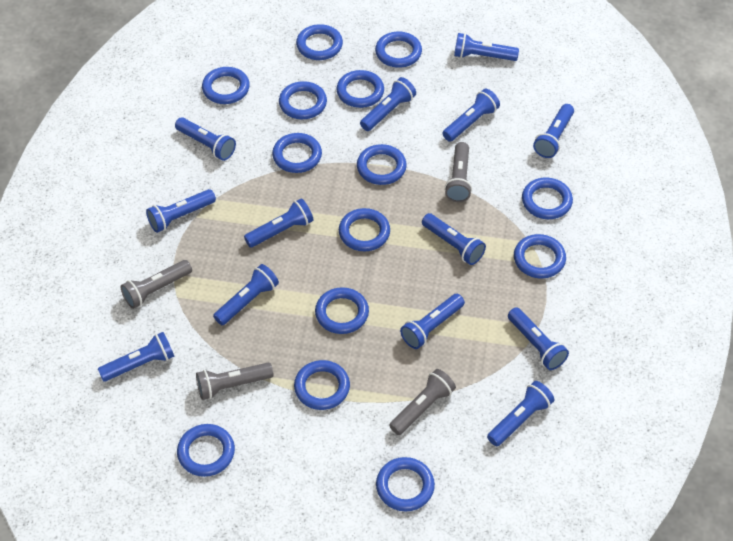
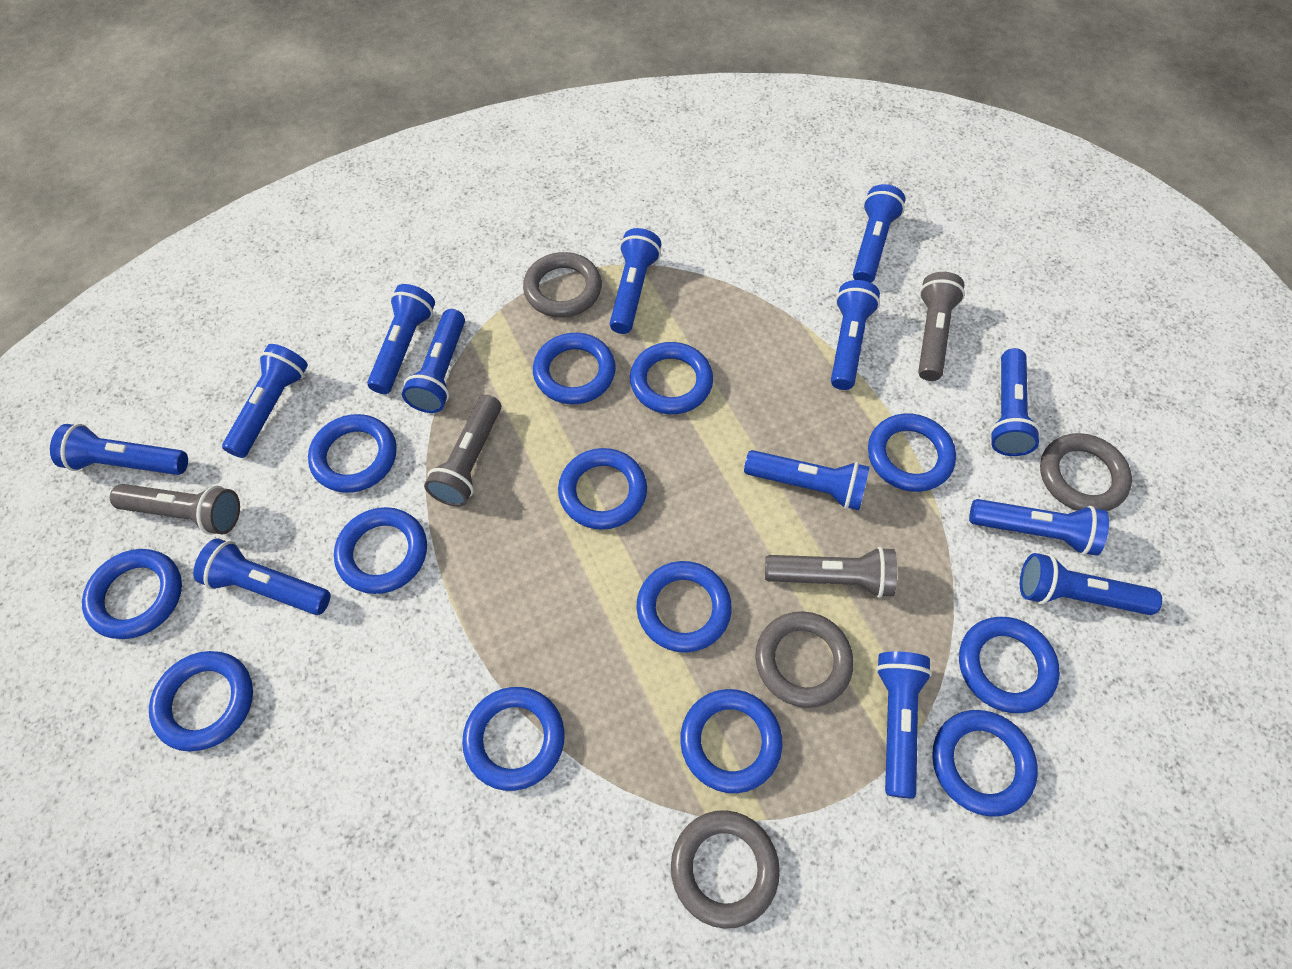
blue ring: [177,424,235,477] [202,67,250,104] [272,133,322,173] [279,81,327,119] [294,360,350,410] [296,24,343,60] [315,287,369,334] [336,70,384,108] [339,208,390,251] [357,144,407,185] [375,31,422,68] [376,457,435,511] [514,234,566,278] [522,177,573,219] = 14 -> [82,549,182,639] [149,651,253,752] [308,414,397,493] [334,507,427,594] [462,687,565,791] [533,333,616,404] [558,448,647,530] [630,342,713,414] [636,561,732,652] [680,689,783,793] [868,413,956,492] [932,710,1038,816] [959,617,1060,713] = 13
grey ring: none = 0 -> [523,252,602,317] [671,810,780,929] [755,611,854,708] [1040,433,1132,511] = 4

